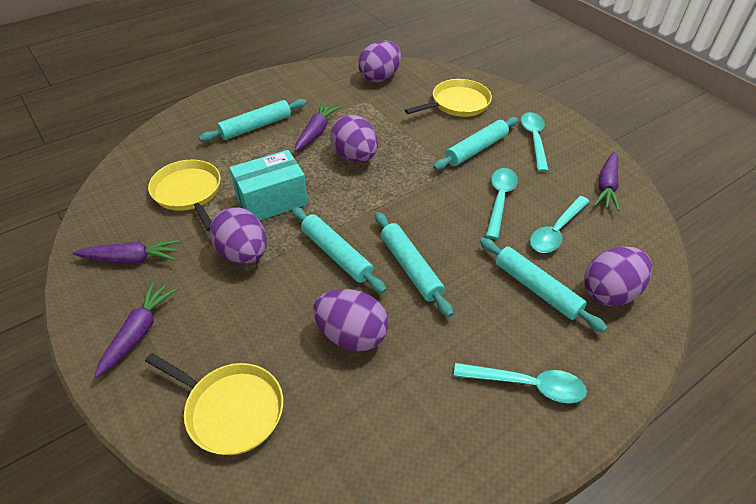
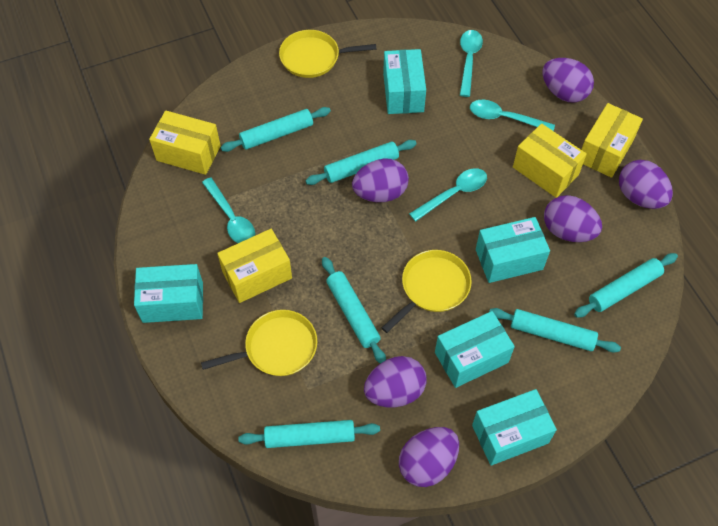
purple carrot: [73,240,180,264] [94,281,177,378] [295,102,340,151] [594,151,620,211] = 4 -> none = 0
purple egg: [210,207,267,264] [313,289,389,351] [330,115,378,162] [358,41,401,82] [584,247,652,306] = 5 -> [352,159,409,202] [364,356,427,407] [399,427,459,487] [542,58,594,103] [544,195,602,242] [619,160,673,209] = 6
turquoise box: [229,150,308,220] = 1 -> [134,264,203,323] [383,49,426,114] [435,311,515,388] [472,389,557,465] [476,217,550,283] = 5
turquoise rolling pin: [199,99,307,142] [292,207,386,293] [375,212,453,317] [433,117,518,170] [480,238,607,332] = 5 -> [221,107,331,152] [238,420,380,448] [305,140,417,185] [322,257,386,364] [489,308,621,353] [574,253,678,318] = 6
yellow box: none = 0 -> [149,111,221,175] [217,229,292,303] [513,123,587,198] [581,103,643,178] = 4

